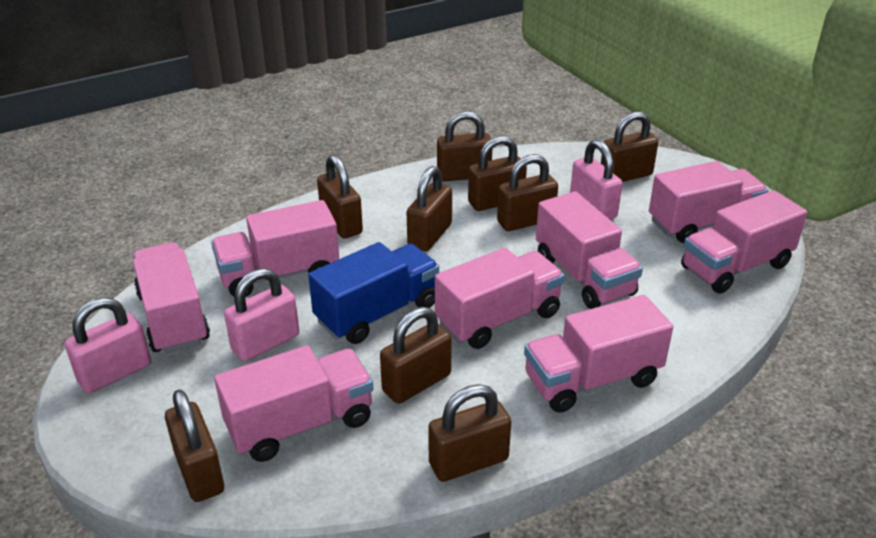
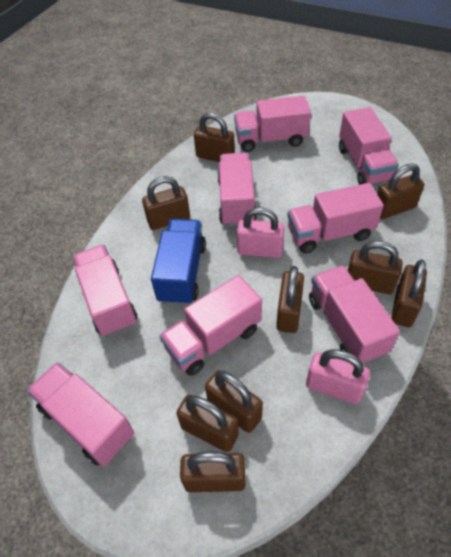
pink padlock: [65,297,151,393] [224,268,299,361] [570,139,623,219] = 3 -> [237,207,285,258] [306,349,370,404] = 2

